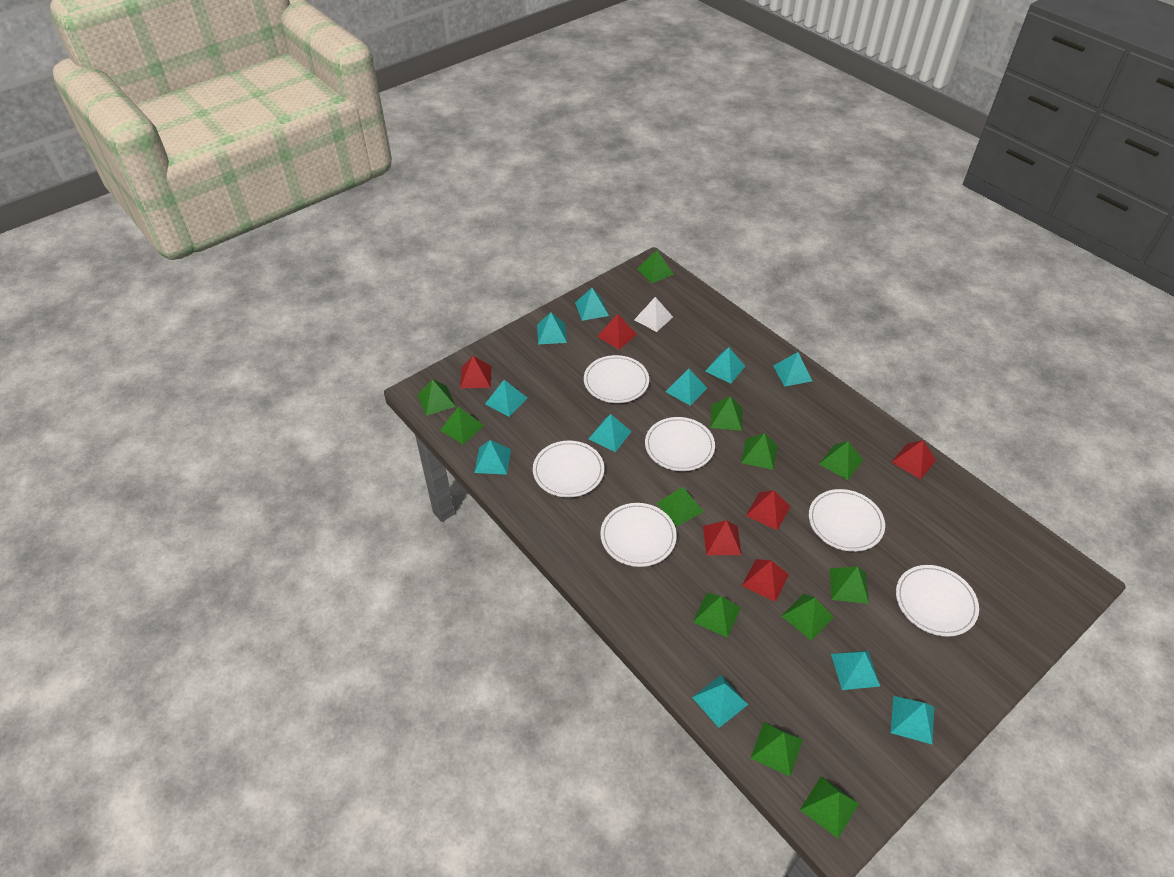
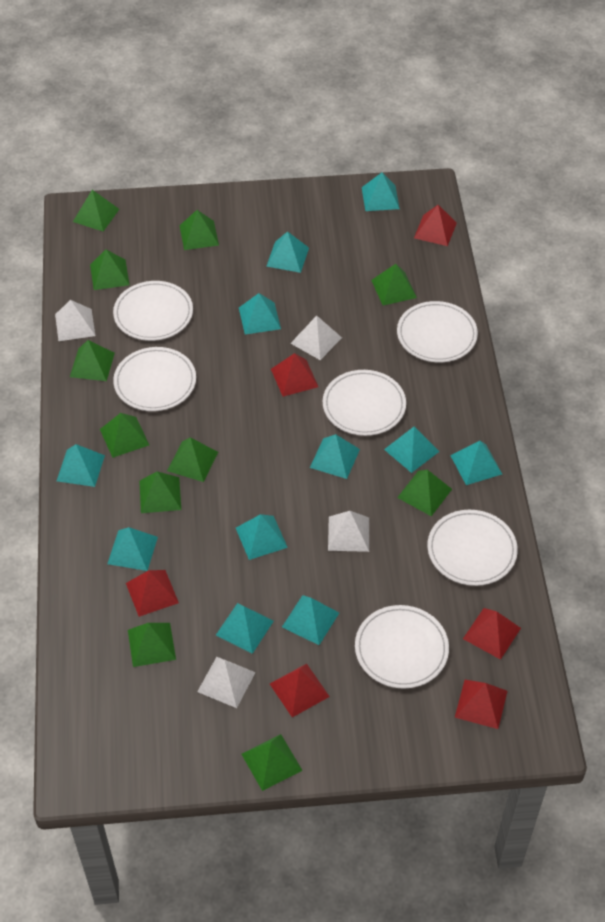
green pyramid: [418,379,456,416] [440,406,484,445] [637,250,674,283] [657,487,704,527] [693,593,741,638] [710,396,742,431] [741,433,778,470] [751,722,803,777] [782,594,834,641] [800,776,859,838] [819,441,863,480] [830,566,869,604] = 12 -> [70,340,115,381] [73,190,119,231] [90,250,130,290] [100,413,149,458] [128,623,176,667] [139,471,181,513] [167,437,218,482] [179,210,219,250] [241,734,303,791] [371,264,417,306] [397,470,452,516] = 11
white pyramid: [634,297,673,332] = 1 -> [55,300,95,341] [197,657,256,708] [290,316,342,360] [328,511,369,552] = 4

